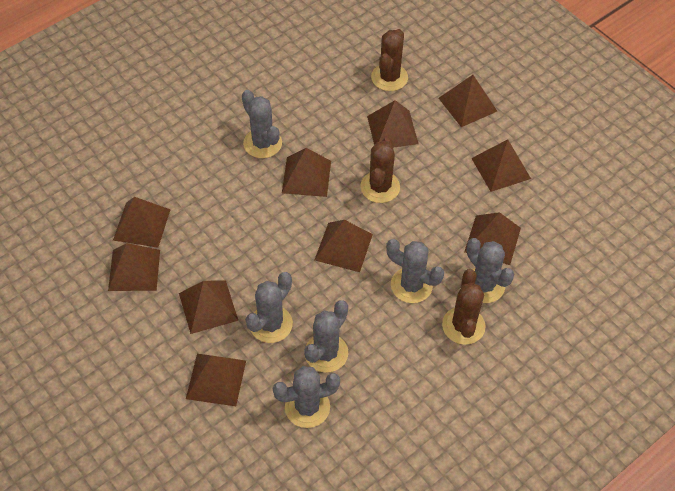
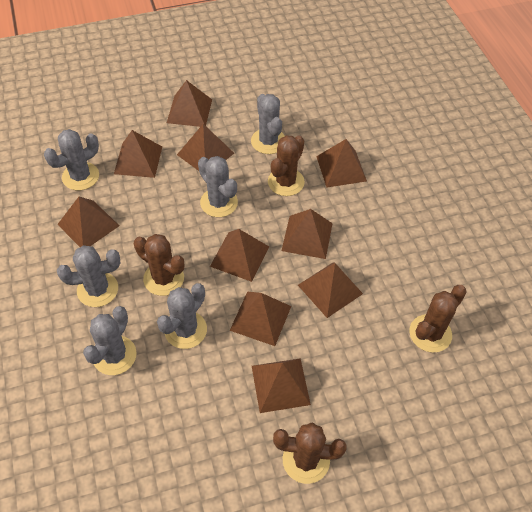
brown cactus: [360,137,400,203] [371,29,408,91] [442,269,486,345] = 3 -> [134,234,184,296] [268,135,305,196] [273,423,347,484] [409,285,467,353] = 4

